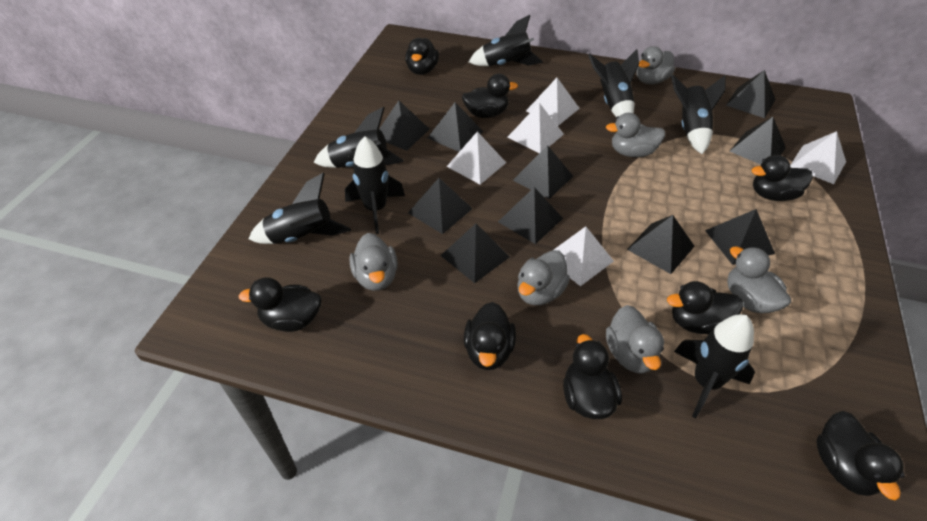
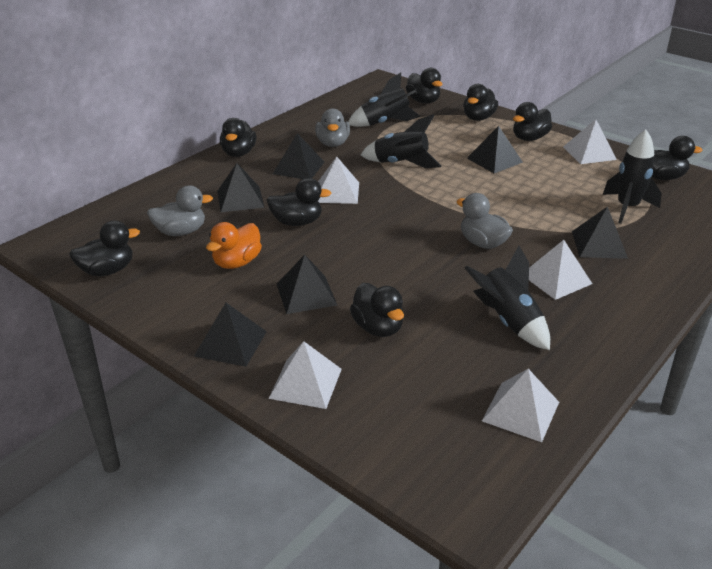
black pyramid: [379,101,429,151] [408,178,473,234] [428,102,484,152] [440,224,510,283] [498,187,563,244] [513,145,573,199] [627,215,694,274] [705,209,775,265] [726,70,776,118] [730,117,786,165] = 10 -> [194,303,267,367] [217,163,265,212] [273,133,324,179] [277,255,337,314] [467,126,523,173] [572,206,628,259] = 6
black rocket: [249,173,351,244] [314,107,404,168] [345,136,405,234] [469,15,543,66] [588,49,639,118] [671,75,726,154] [674,314,755,419] = 7 -> [348,73,421,127] [361,114,441,168] [465,246,550,350] [603,130,662,223] = 4
grey duck: [350,233,398,291] [517,250,570,305] [606,113,665,157] [606,305,664,373] [637,46,675,85] [727,246,791,313] = 6 -> [147,185,213,236] [315,108,350,147] [456,193,513,249] = 3
orange duck: none = 0 -> [206,222,262,269] = 1

